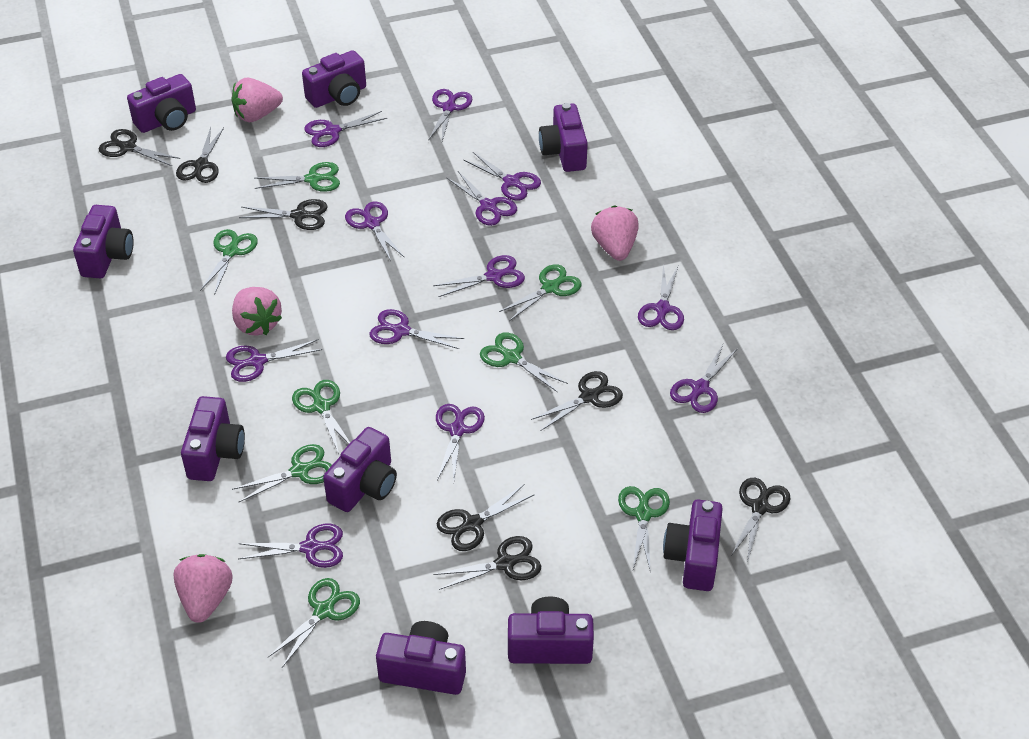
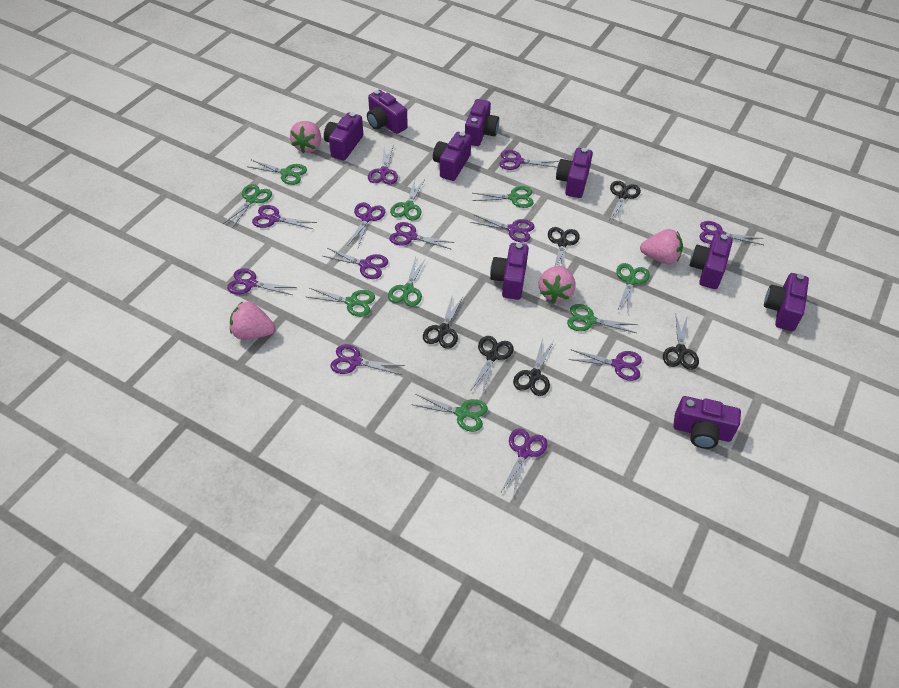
black scissors: [99,129,180,166] [176,127,224,183] [239,199,328,230] [434,536,541,590] [437,485,535,551] [531,371,623,431] [731,478,790,563] = 7 -> [423,294,463,349] [471,336,514,395] [513,338,554,396] [548,227,580,267] [609,181,641,222] [663,315,699,370] = 6
green scissors: [200,229,258,293] [232,444,332,502] [255,162,340,192] [268,578,360,667] [292,380,350,454] [480,333,568,392] [499,264,582,321] [618,486,670,573] = 8 -> [223,184,272,228] [249,160,307,185] [307,288,375,317] [388,257,427,307] [390,179,425,221] [411,394,488,432] [472,186,534,208] [567,304,638,333] [616,263,650,313] = 9

